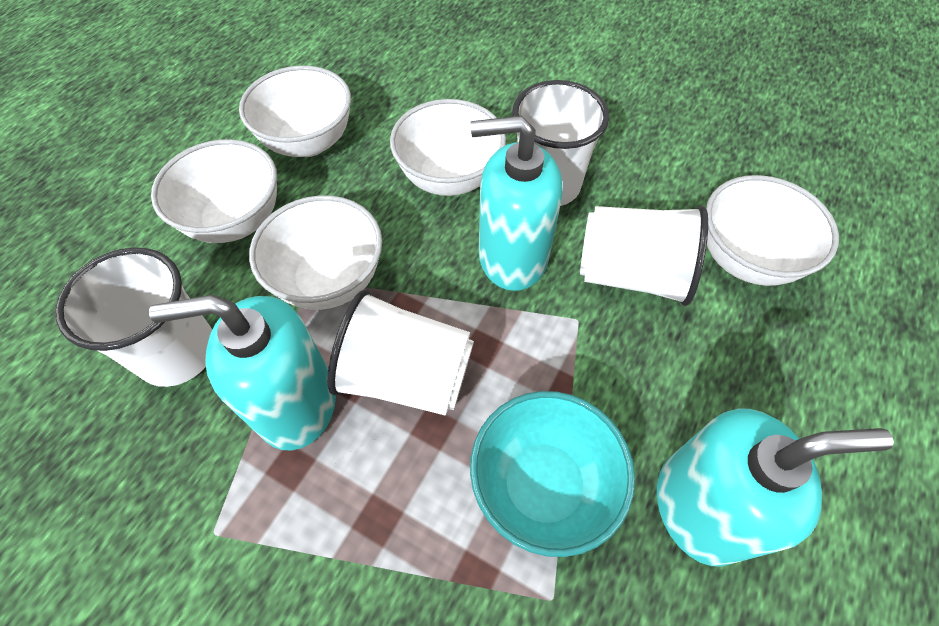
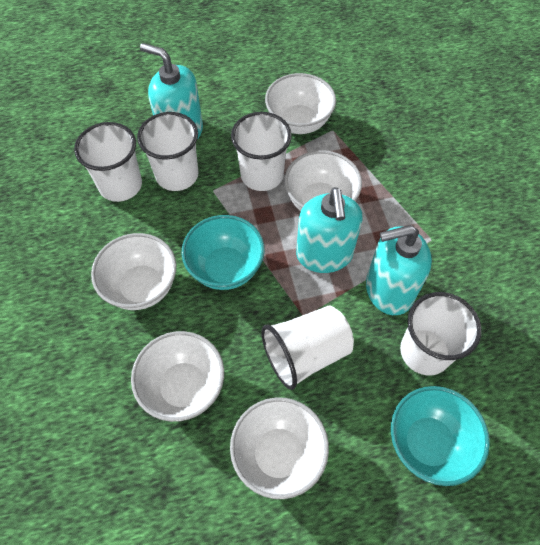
turquoise bowl: [470,391,635,557] = 1 -> [181,215,265,290] [391,386,490,486] = 2
white cup: [55,247,212,387] [327,289,474,416] [512,80,609,206] [580,206,708,306] = 4 -> [74,122,142,202] [137,112,199,191] [231,112,292,191] [261,306,354,390] [400,292,482,375] = 5

